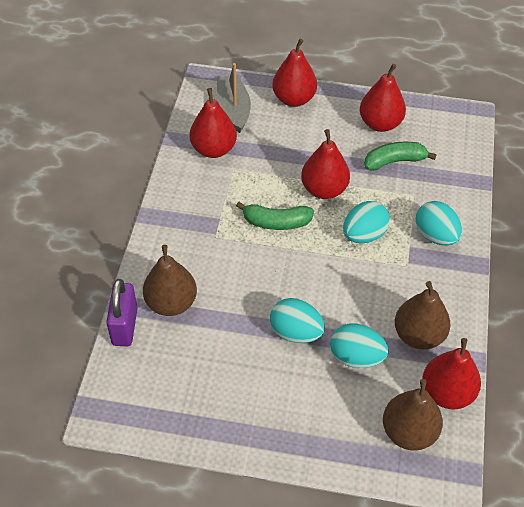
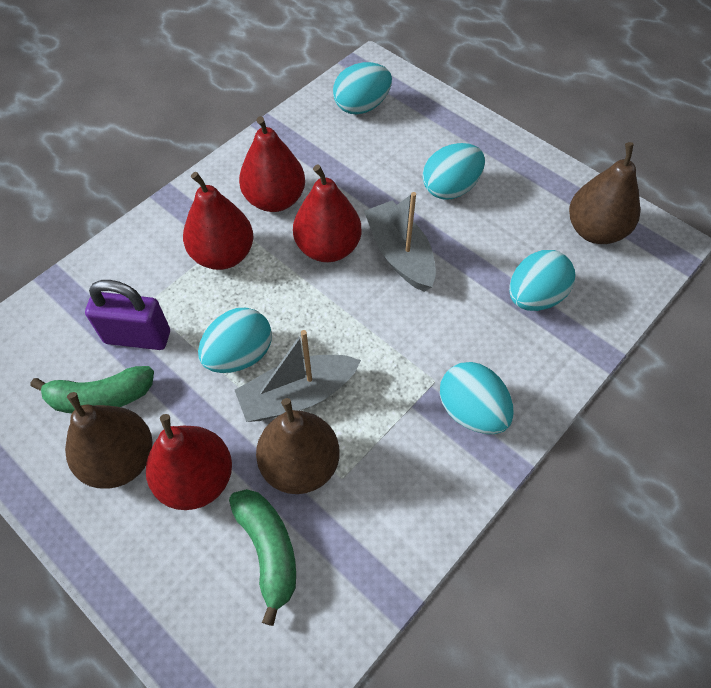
grey boat: [217,63,251,133] = 1 -> [235,330,361,422] [364,192,436,292] = 2
red pear: [190,88,237,158] [272,39,317,107] [301,129,350,199] [360,64,406,132] [422,338,481,409] = 5 -> [146,414,232,510] [183,172,254,270] [239,116,305,212] [293,164,362,262] = 4
turquoise egg: [270,298,325,343] [330,323,388,368] [343,201,390,243] [415,201,462,246] = 4 -> [198,308,272,373] [333,62,392,114] [423,143,485,199] [440,362,514,434] [509,250,576,311] = 5

